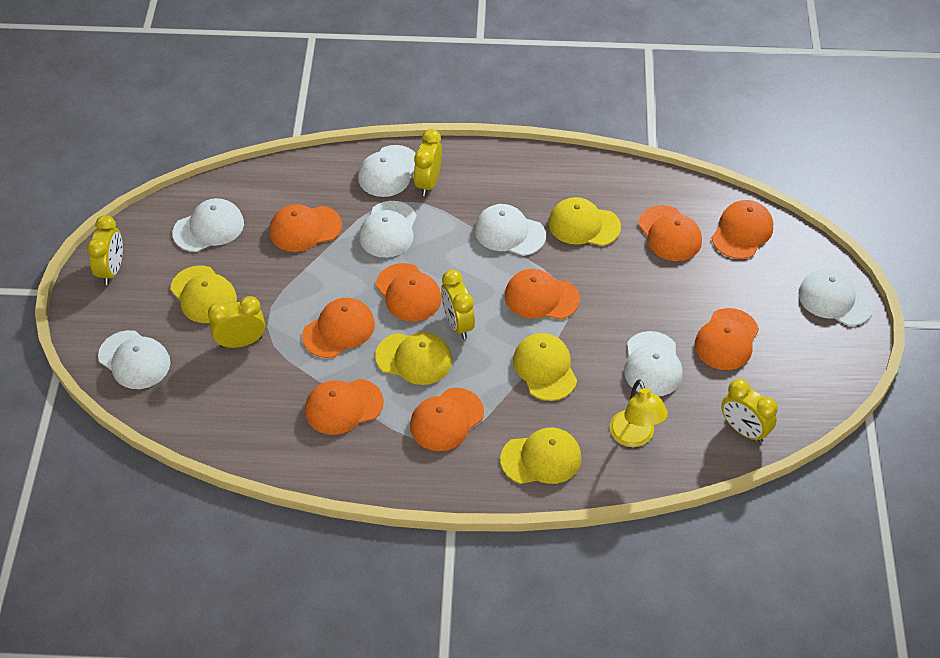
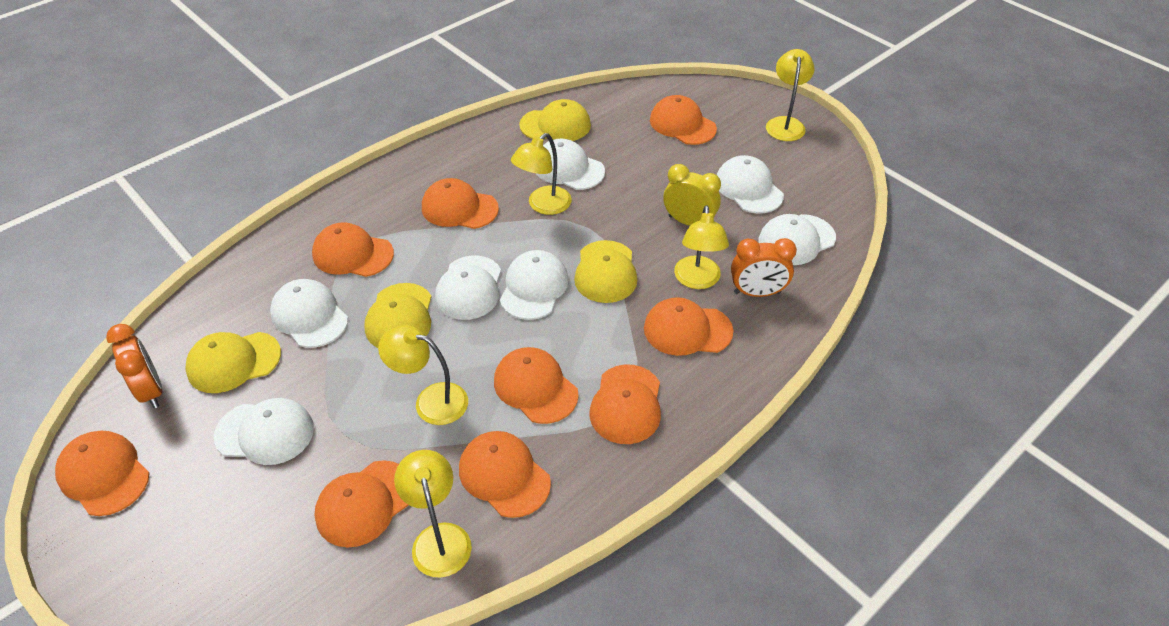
orange clock: none = 0 -> [106,324,162,408] [731,238,797,297] = 2
yellow cap: [171,266,237,323] [375,332,452,385] [500,428,582,484] [513,333,577,401] [548,197,621,246] = 5 -> [185,332,281,393] [364,283,431,348] [519,99,591,141] [574,240,637,303] = 4
yellow clock: [87,215,123,285] [208,296,265,348] [414,129,442,196] [441,270,475,339] [721,379,778,443] = 5 -> [663,164,721,226] = 1
yellow lamp: [610,379,668,447] = 1 -> [378,325,468,425] [394,450,472,578] [511,133,572,215] [674,205,729,289] [766,49,815,141] = 5

